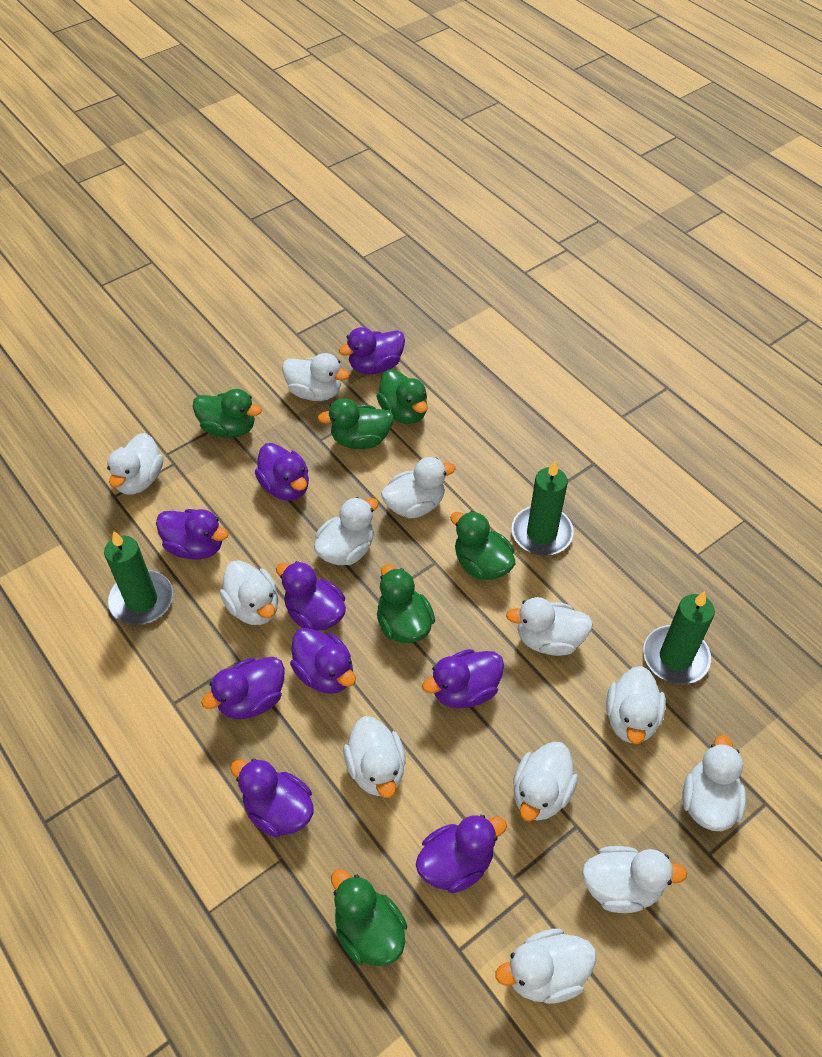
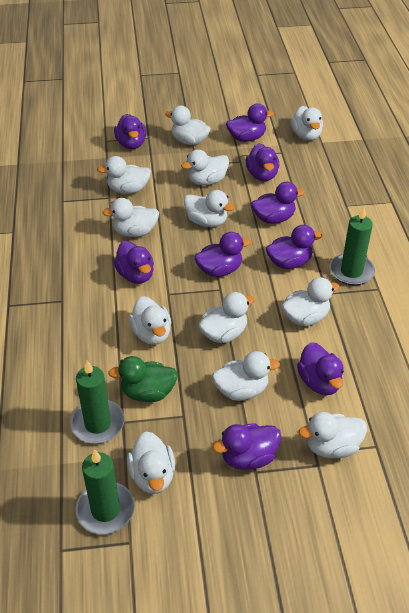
green duck: [193,389,262,438] [317,398,394,449] [331,869,407,966] [376,369,428,424] [377,564,435,643] [450,511,515,580] = 6 -> [108,356,178,402] = 1

